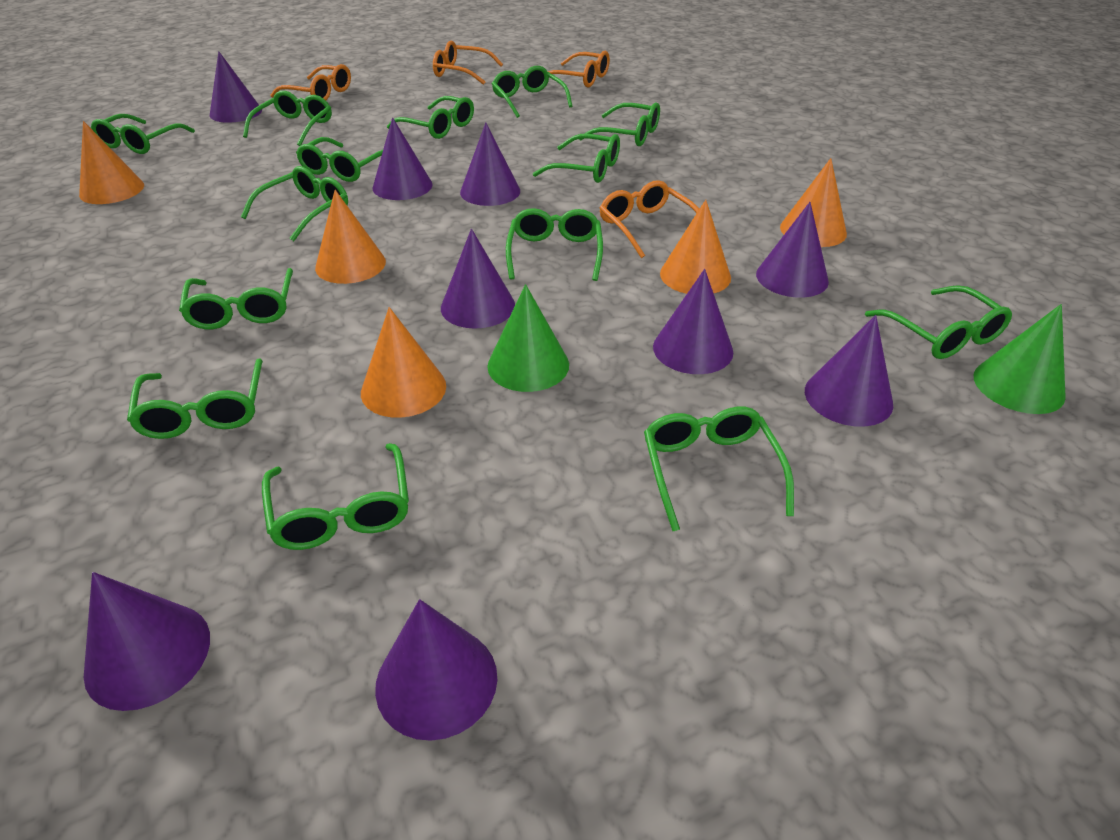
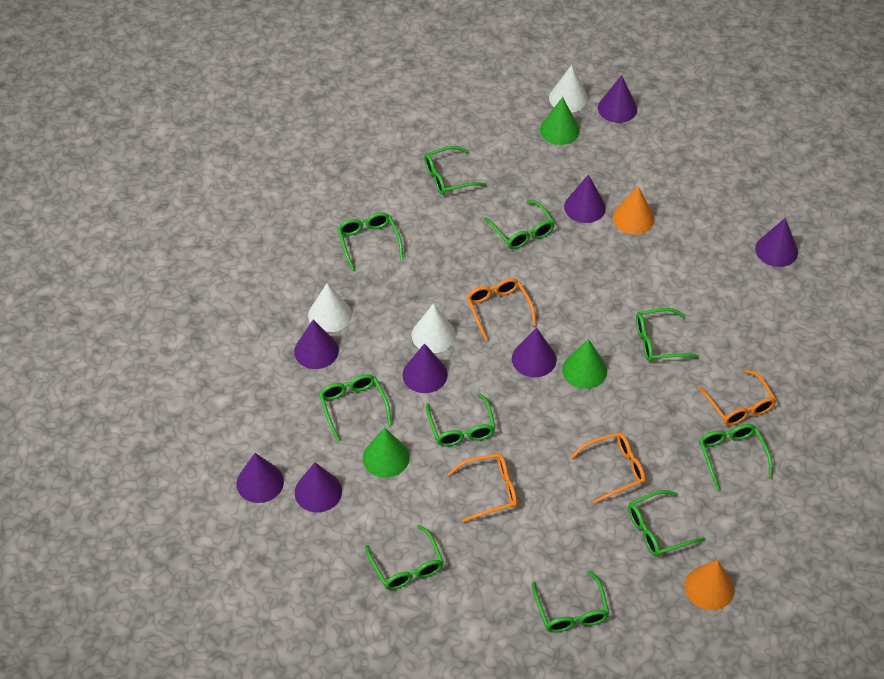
green cone: [487,284,569,392] [973,304,1066,414] = 2 -> [363,427,409,478] [540,97,580,145] [562,339,607,389] = 3
green glasses: [91,114,195,154] [127,358,263,439] [179,268,293,329] [241,166,348,241] [243,91,332,146] [262,443,409,550] [296,137,383,182] [387,96,474,139] [492,66,572,118] [506,208,603,281] [533,134,620,183] [579,103,660,146] [644,407,794,531] [865,285,1012,359] = 14 -> [319,374,392,442] [338,212,403,271] [365,525,444,590] [424,146,487,195] [426,394,495,446] [484,200,555,249] [532,571,609,633] [628,490,705,556] [636,308,699,362] [699,424,773,491] = 10
orange cone: [79,121,144,204] [315,190,386,284] [361,307,446,418] [660,200,731,294] [780,158,847,247] = 5 -> [612,186,654,234] [684,560,734,610] = 2
purple cone: [84,572,210,711] [210,51,262,123] [372,117,432,200] [375,599,497,741] [441,229,515,329] [460,123,520,206] [653,269,733,374] [756,202,829,298] [805,315,893,427] = 9 -> [237,453,284,503] [294,320,339,369] [295,462,342,512] [402,343,448,393] [512,328,557,377] [564,174,606,223] [598,75,637,123] [755,218,798,267] = 8
white cone: none = 0 -> [308,283,352,332] [412,303,456,353] [549,65,588,112] = 3

